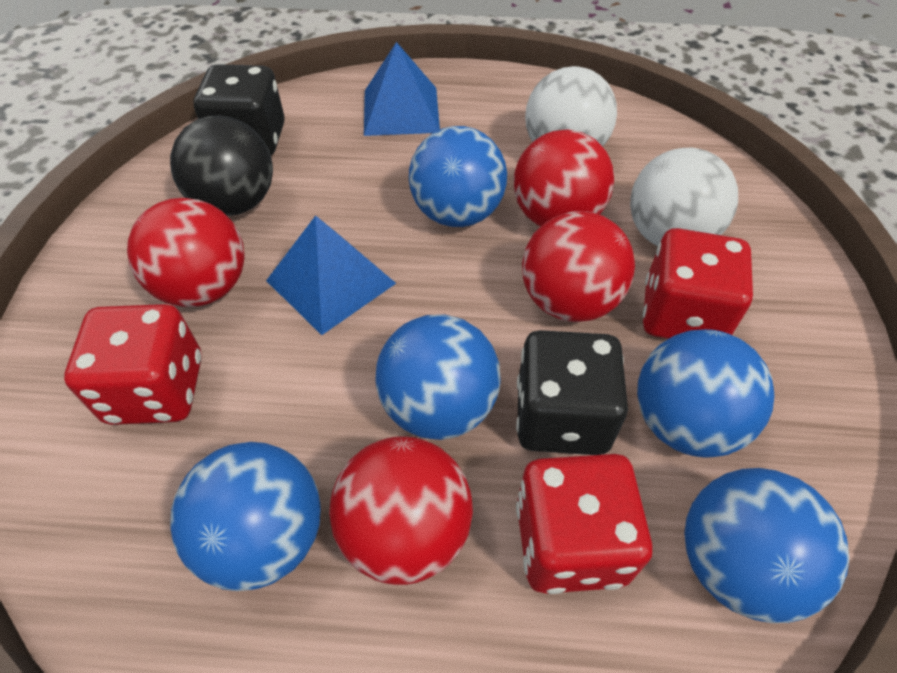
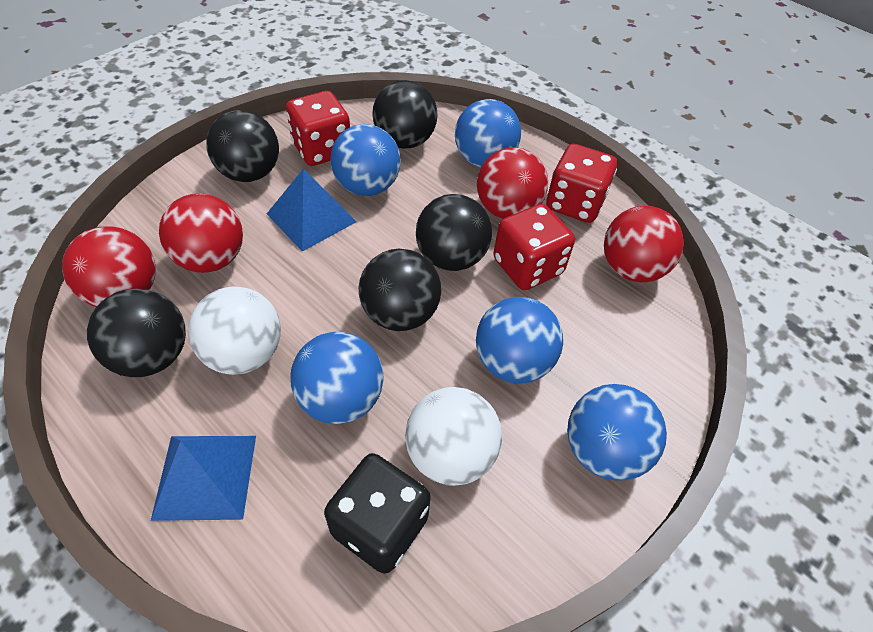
black ball: [170,115,273,216] = 1 -> [87,288,186,377] [206,110,279,182] [359,249,441,331] [372,80,438,149] [416,194,492,271] = 5
black dice: [194,64,285,155] [516,330,628,455] = 2 -> [324,453,431,573] = 1

